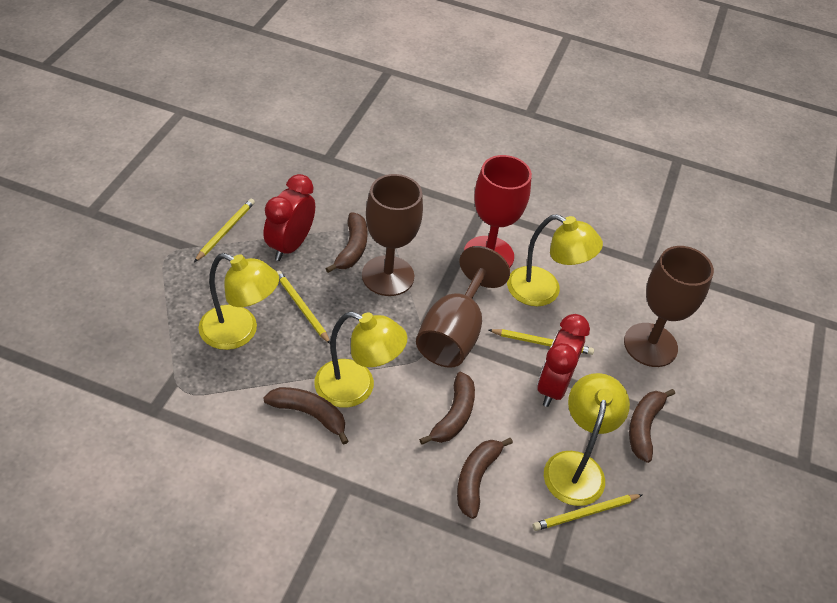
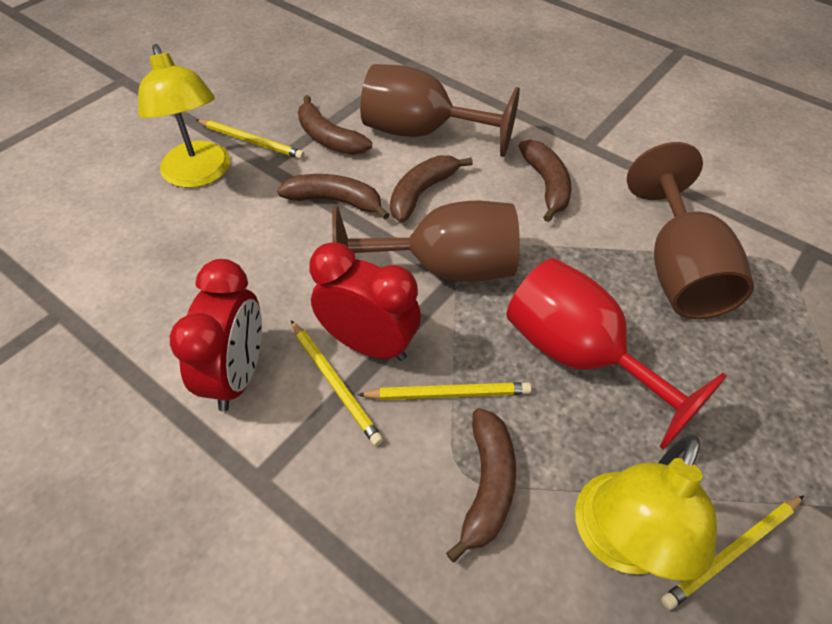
yellow lamp: [198,253,279,350] [314,312,407,408] [507,214,603,306] [544,373,630,506] = 4 -> [138,44,230,188] [575,435,717,581] = 2

